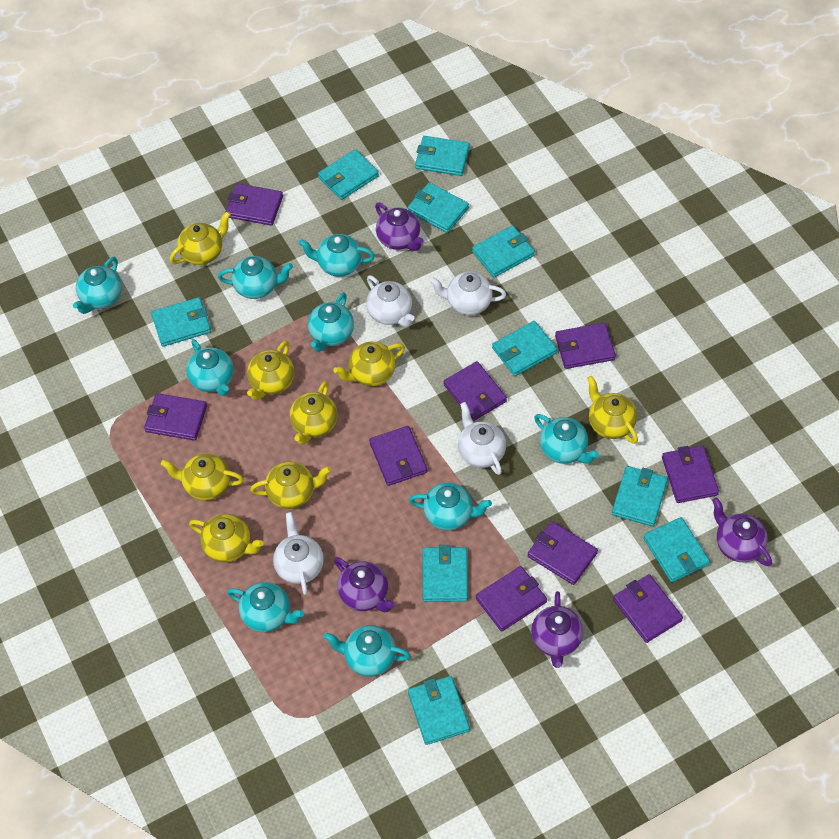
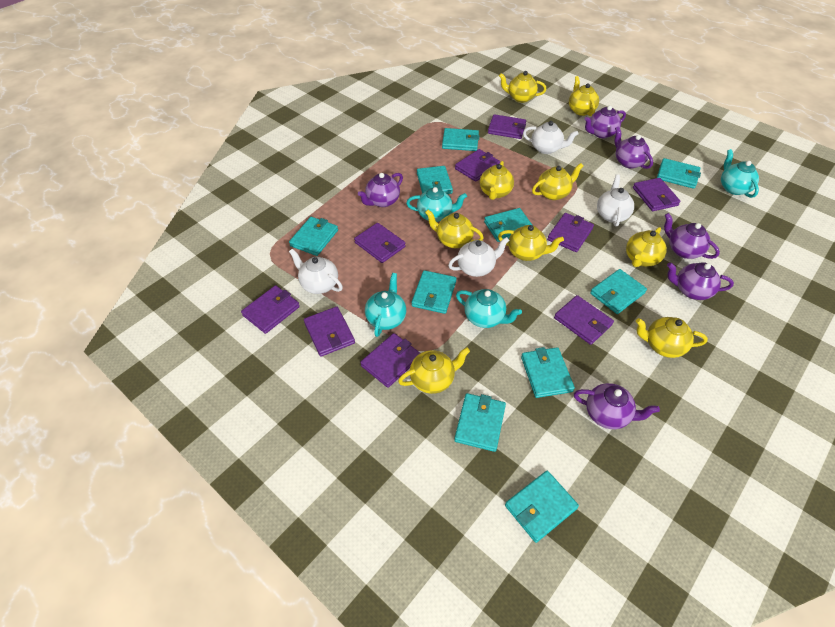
purple teapot: [334,557,395,612] [375,203,424,251] [531,591,583,668] [712,497,772,566] = 4 -> [358,173,403,207] [574,383,660,429] [585,105,626,138] [614,126,653,169] [664,213,720,259] [667,262,734,300] = 6
turquoise teapot: [73,257,122,314] [186,339,234,396] [218,256,293,299] [227,582,304,632] [298,234,375,277] [308,292,354,352] [324,625,411,677] [409,482,492,531] [534,414,599,464] = 9 -> [365,273,406,337] [406,187,467,222] [456,289,522,328] [721,149,759,198] = 4
yellow teapot: [161,453,244,500] [170,211,231,265] [189,514,264,562] [247,340,294,400] [250,462,331,509] [290,381,337,445] [333,342,405,386] [587,376,638,444] = 8 -> [398,347,470,394] [425,210,483,248] [480,161,514,200] [498,225,564,261] [499,71,546,103] [532,163,583,200] [569,76,599,116] [626,227,667,267] [636,317,708,358] = 9

